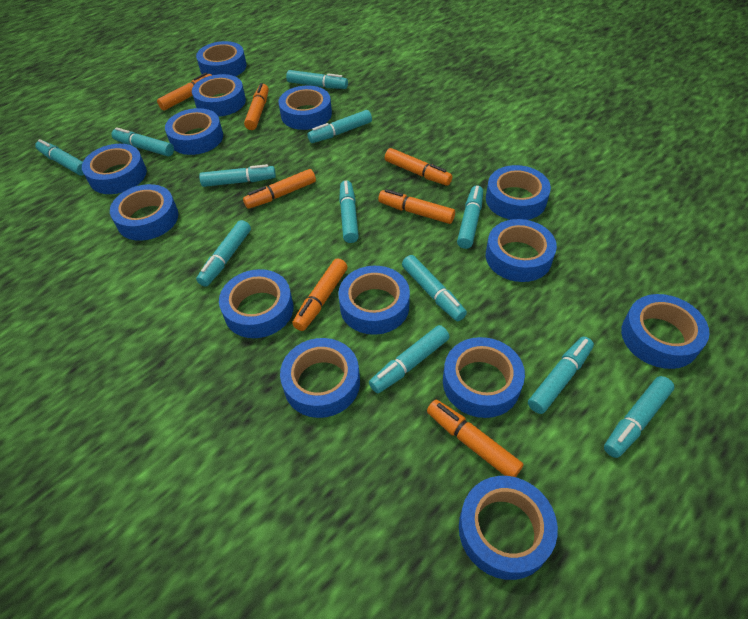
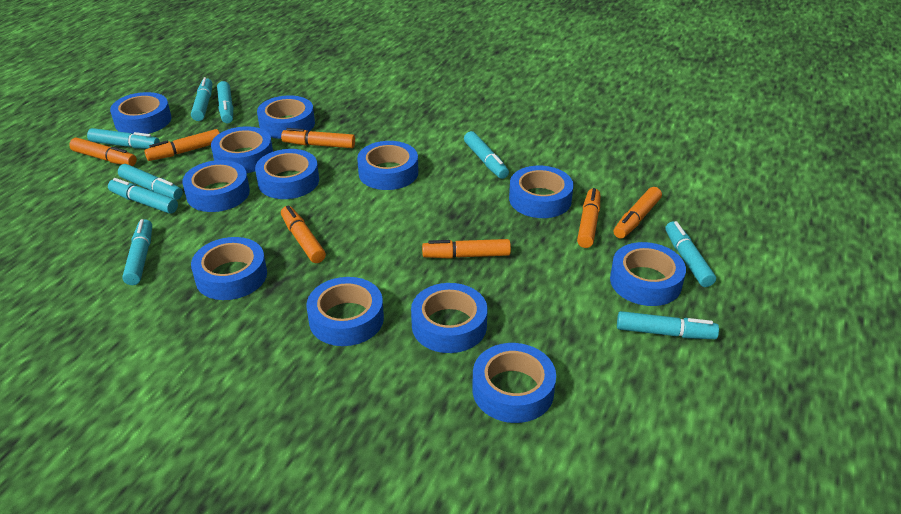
blue tape: [82,144,147,194] [110,184,178,241] [165,108,223,155] [192,74,246,117] [196,41,247,77] [219,269,293,338] [278,85,332,130] [280,338,360,418] [338,266,410,335] [443,337,525,418] [459,476,558,580] [486,165,551,220] [486,219,557,282] [621,294,709,369] = 14 -> [110,92,171,134] [182,160,250,212] [191,237,267,300] [211,126,273,173] [255,149,319,199] [257,95,315,139] [306,277,384,346] [357,141,418,190] [411,283,488,353] [472,343,556,423] [509,166,574,218] [610,242,686,306] = 12
turquoise marker: [35,139,84,176] [112,127,174,156] [196,220,251,287] [199,164,276,187] [286,70,348,89] [307,110,372,143] [339,180,359,243] [369,325,449,393] [402,255,467,321] [457,185,483,249] [528,337,594,414] [604,376,674,458] = 12 -> [87,128,160,149] [108,178,178,214] [118,164,183,200] [122,219,152,285] [191,77,212,121] [217,81,233,123] [464,131,509,179] [617,311,719,339] [665,221,716,287] = 9

